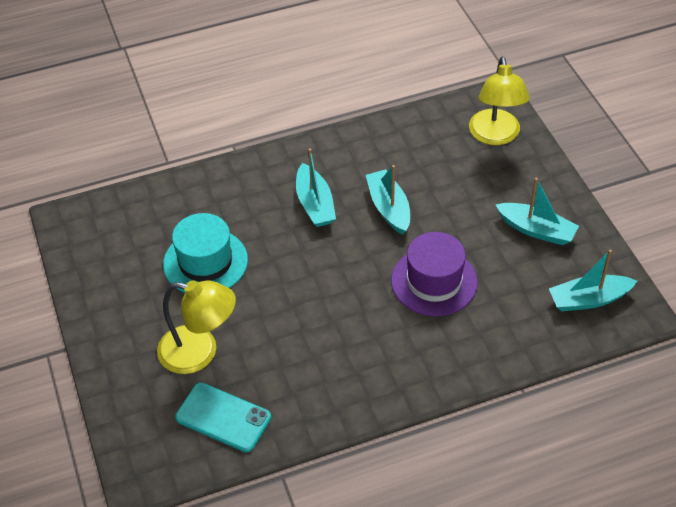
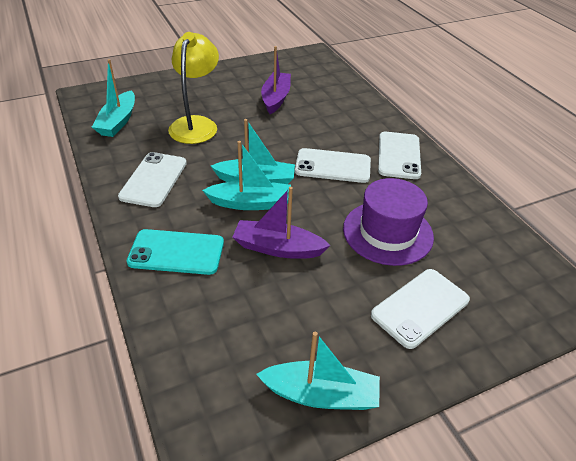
purple boat: none = 0 -> [232,187,331,259] [261,46,291,114] = 2
turquoise hat: [163,213,248,293] = 1 -> none = 0
white phone: none = 0 -> [118,152,187,207] [295,148,371,183] [371,269,470,349] [378,132,421,179] = 4
yellow lamp: [157,280,236,374] [469,56,530,145] = 2 -> [168,32,219,144] = 1

